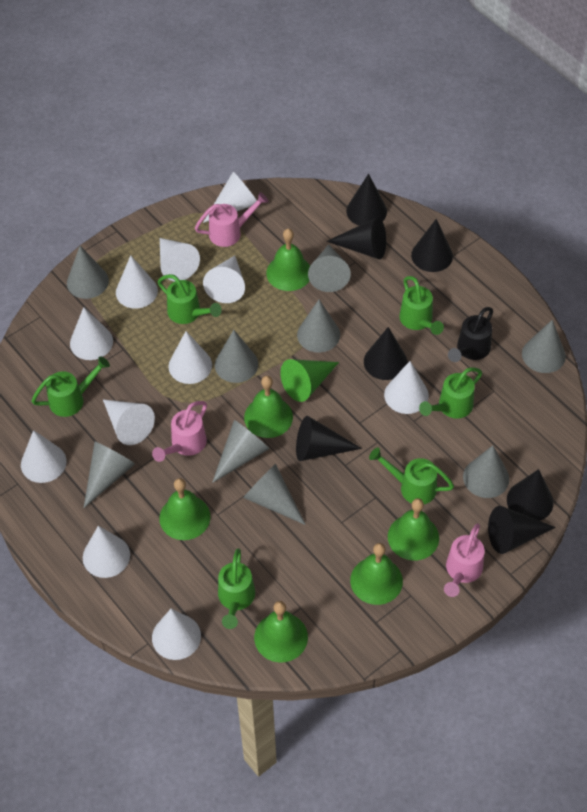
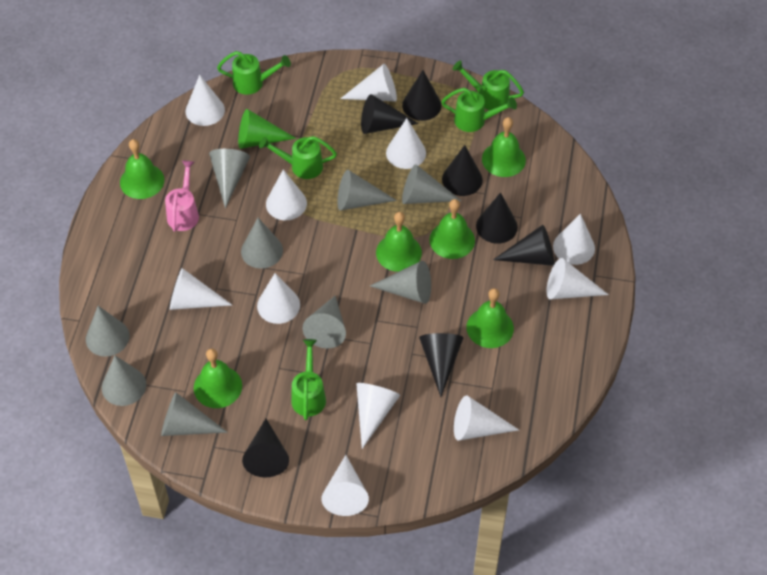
black watering can: [448,307,493,362] = 1 -> none = 0
green watering can: [31,356,110,417] [158,274,222,324] [218,548,255,629] [369,448,454,504] [399,276,444,335] [419,367,482,418] = 6 -> [217,51,291,95] [259,136,337,179] [291,339,326,420] [441,88,517,132] [452,60,524,110] = 5
pink watering can: [152,401,207,462] [195,192,269,247] [444,523,485,597] = 3 -> [165,160,199,231] = 1

